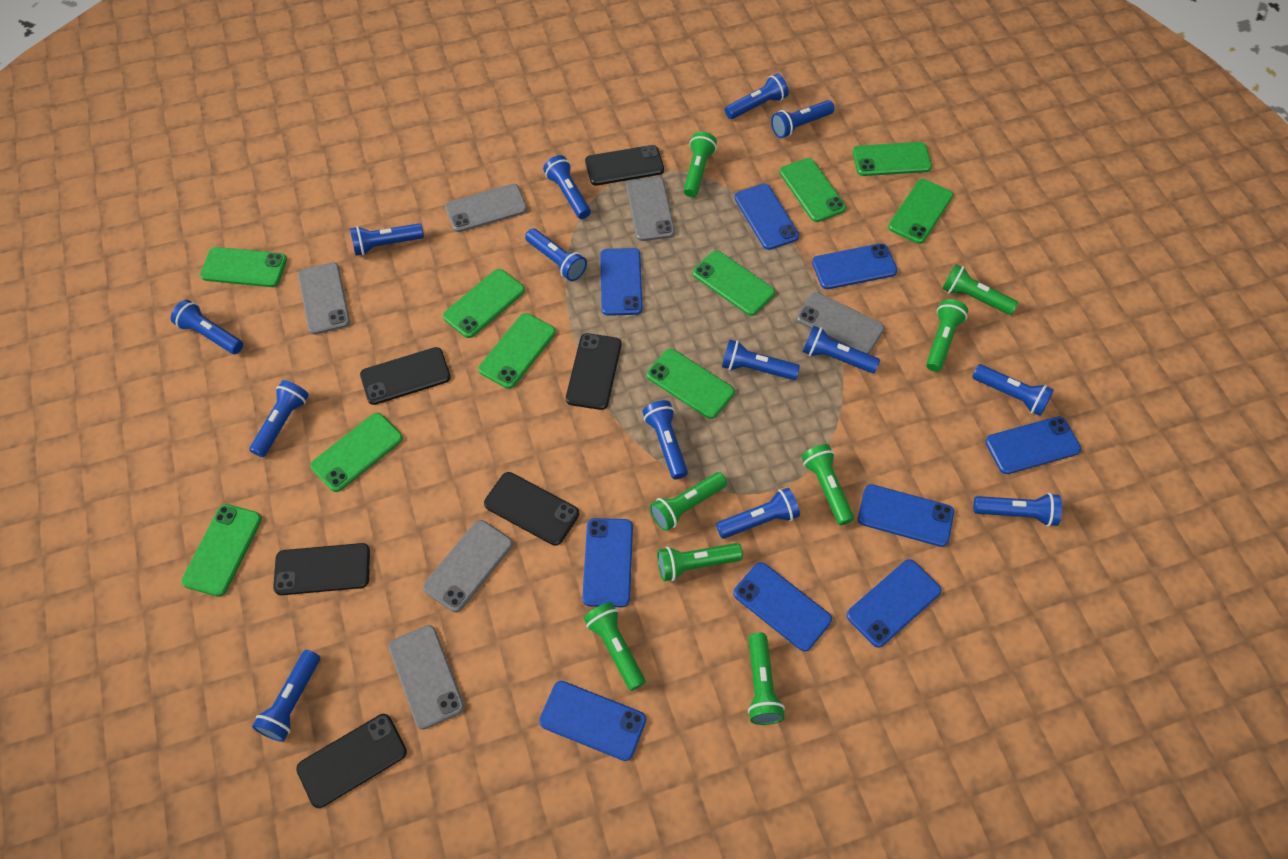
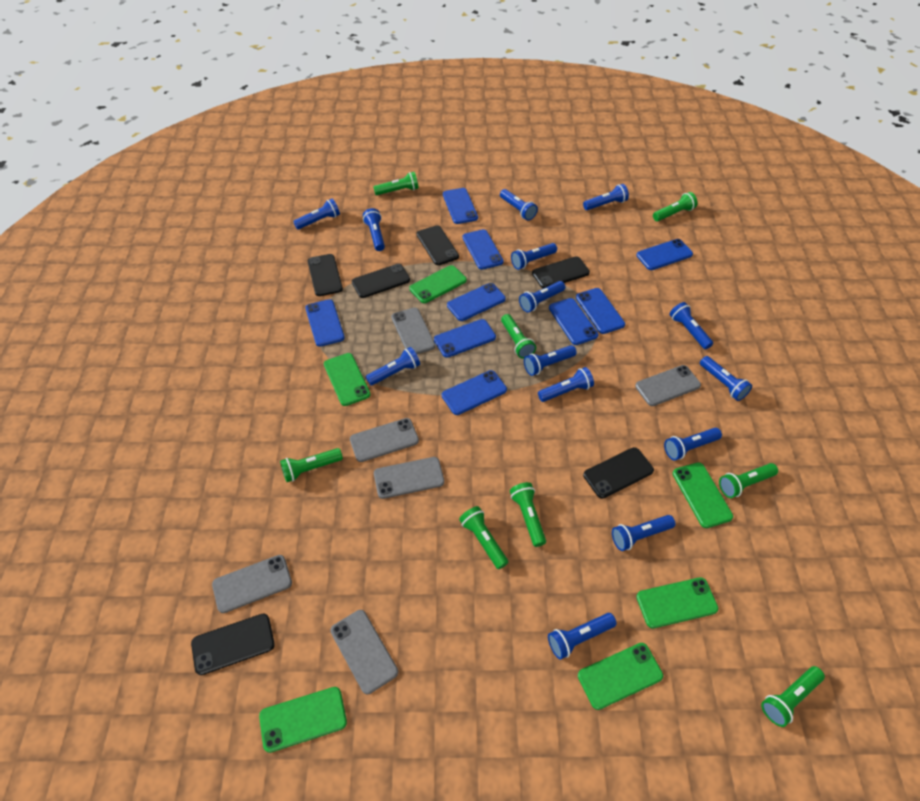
green phone: [181,504,262,597] [200,247,287,287] [310,413,403,492] [443,269,525,338] [478,313,556,389] [647,349,735,419] [693,250,775,316] [780,158,846,222] [853,142,932,176] [888,179,953,244] = 10 -> [259,687,347,753] [324,353,371,406] [409,265,467,303] [578,643,663,710] [636,577,718,628] [673,462,733,528] = 6

